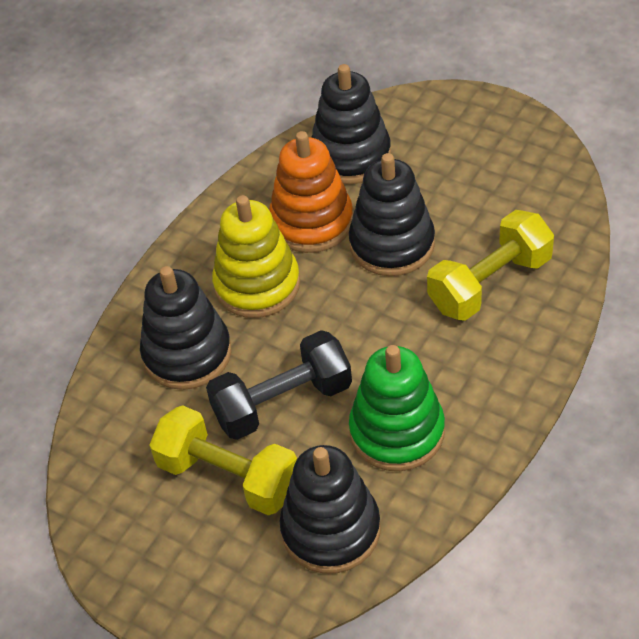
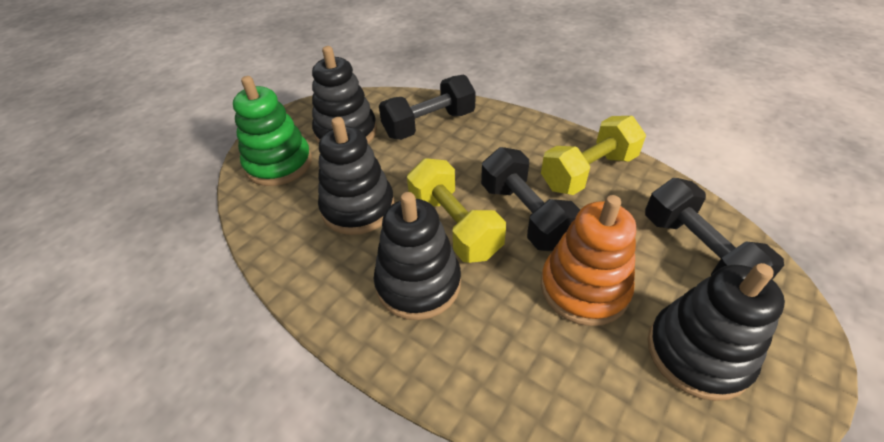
black dumbbell: [206,330,352,440] = 1 -> [379,75,476,140] [481,147,580,251] [645,178,784,280] = 3
yellow stacking toy: [212,195,300,318] = 1 -> none = 0

